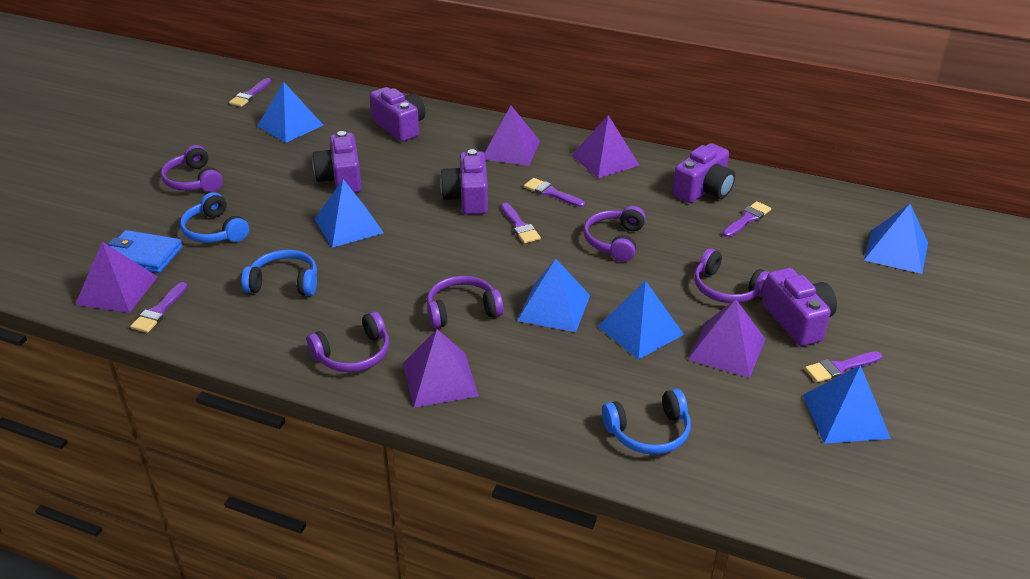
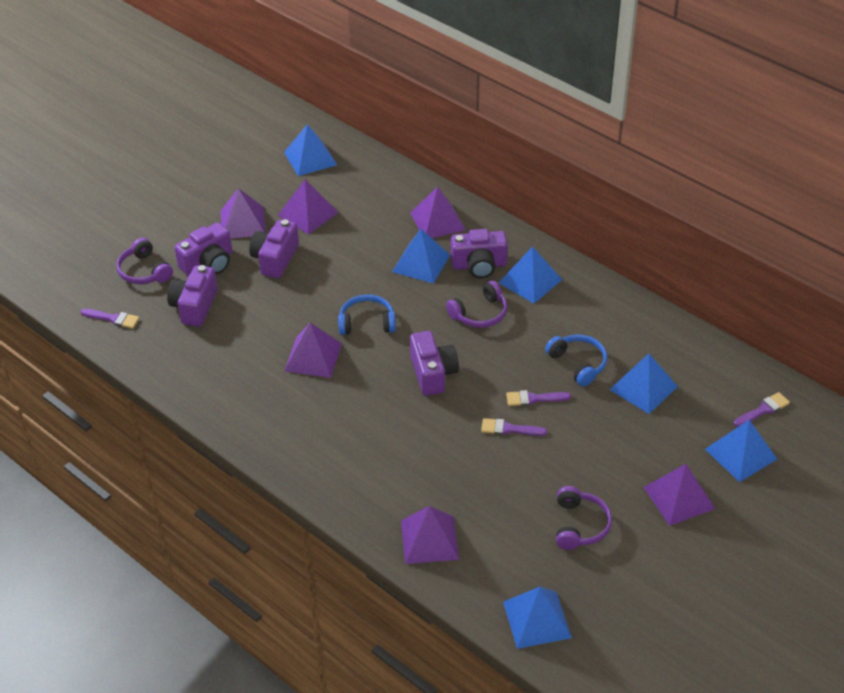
blue headphones: [180,192,249,243] [241,250,317,296] [602,389,691,455] = 3 -> [338,294,396,335] [545,334,607,386] = 2
blue wallet: [108,230,183,273] = 1 -> none = 0
purple brush: [130,282,187,333] [229,78,271,107] [501,203,541,244] [524,178,585,207] [723,201,771,237] [805,351,882,383] = 6 -> [81,309,139,329] [481,418,547,436] [506,390,571,406] [734,392,790,427] = 4
purple headphones: [161,145,223,192] [307,311,389,372] [427,276,503,329] [583,206,646,262] [694,248,770,303] = 5 -> [116,238,173,284] [446,281,507,328] [556,486,612,550] = 3
purple pyramid: [75,242,158,313] [403,329,479,408] [484,106,540,166] [572,115,639,178] [688,299,765,378] = 5 -> [220,188,266,239] [278,180,339,234] [284,323,342,378] [401,506,459,564] [410,187,466,238] [644,464,715,526] = 6

